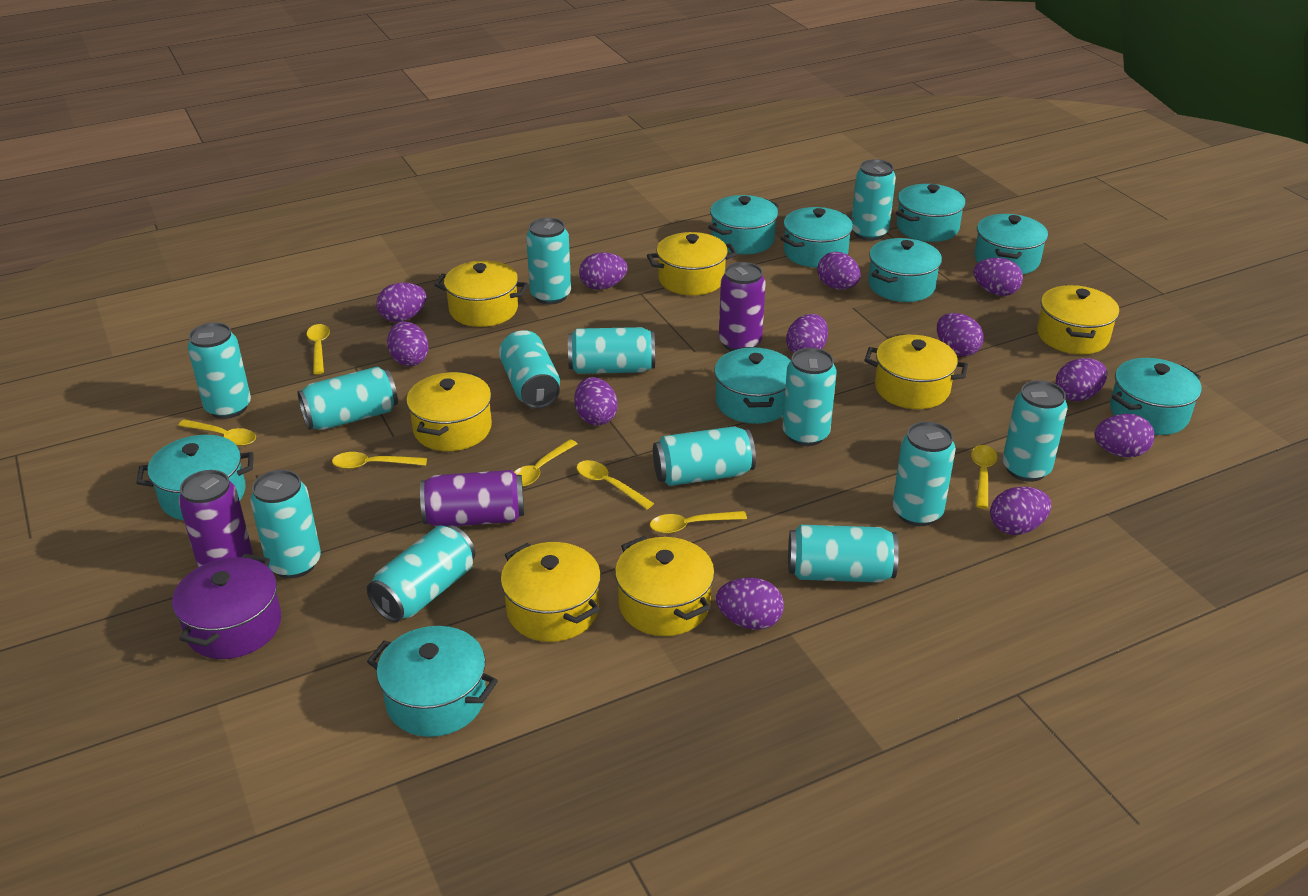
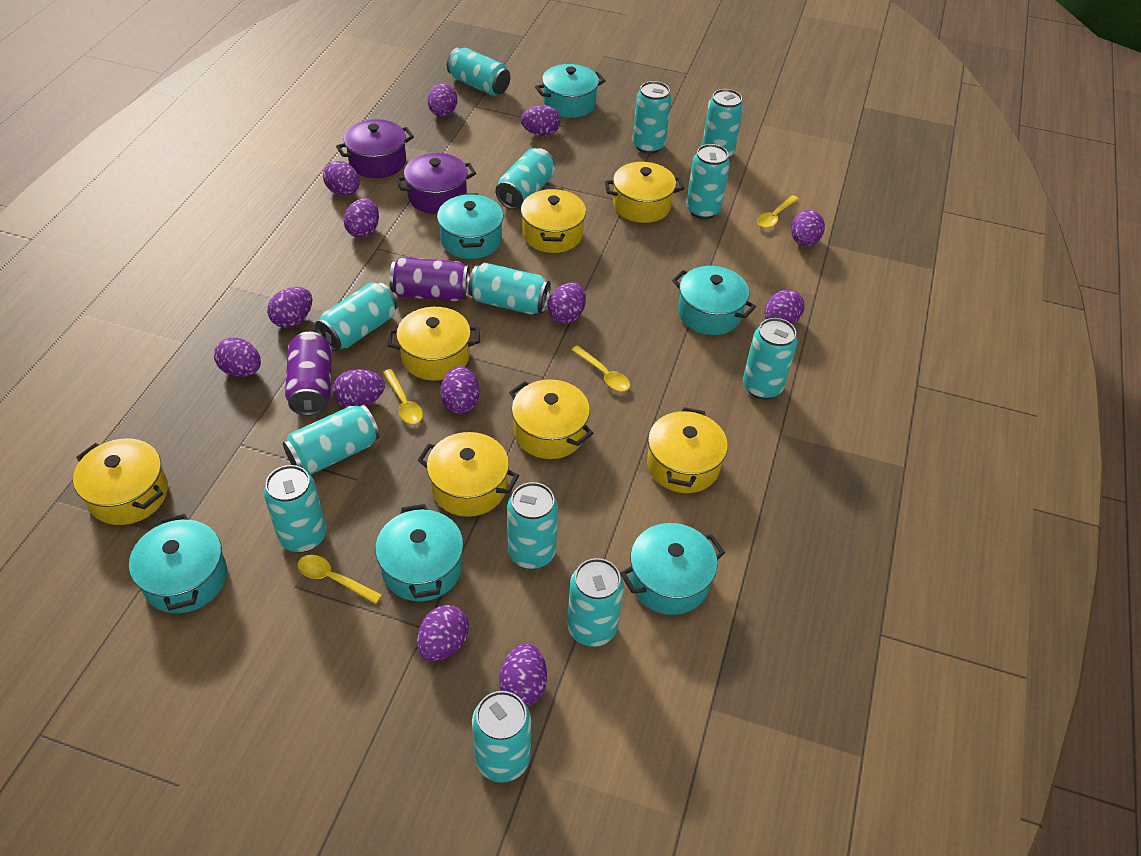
purple can: [179,470,253,567] [420,470,524,527] [719,262,766,351] = 3 -> [285,332,332,416] [389,257,470,301] = 2
purple egg: [376,283,427,322] [387,321,429,366] [574,377,618,426] [579,253,628,290] [716,578,784,630] [786,314,828,354] [817,252,861,290] [937,313,983,356] [973,258,1023,296] [990,487,1051,535] [1055,358,1107,401] [1094,414,1154,457] = 12 -> [214,337,261,377] [267,287,312,328] [323,161,360,195] [332,369,385,408] [343,198,379,238] [417,605,469,661] [428,84,458,117] [440,366,479,414] [499,643,547,706] [521,105,561,136] [548,282,586,324] [765,290,805,324] [791,210,825,247] = 13
purple pot: [172,554,281,659] = 1 -> [336,119,414,178] [396,153,476,214] = 2
turquoise pot: [136,435,254,520] [367,626,498,737] [708,195,779,255] [714,347,791,424] [780,207,854,268] [868,238,942,302] [896,184,966,242] [975,214,1048,274] [1110,358,1202,435] = 9 -> [129,514,227,613] [375,504,464,601] [437,193,503,259] [535,64,605,118] [620,523,725,615] [672,266,756,335] = 6
yellow spoon: [178,419,256,446] [307,324,330,374] [332,452,427,469] [514,439,577,487] [577,460,654,509] [650,511,747,534] [971,445,997,509] = 7 -> [298,555,382,604] [383,369,423,424] [571,345,630,391] [757,195,799,228] = 4

